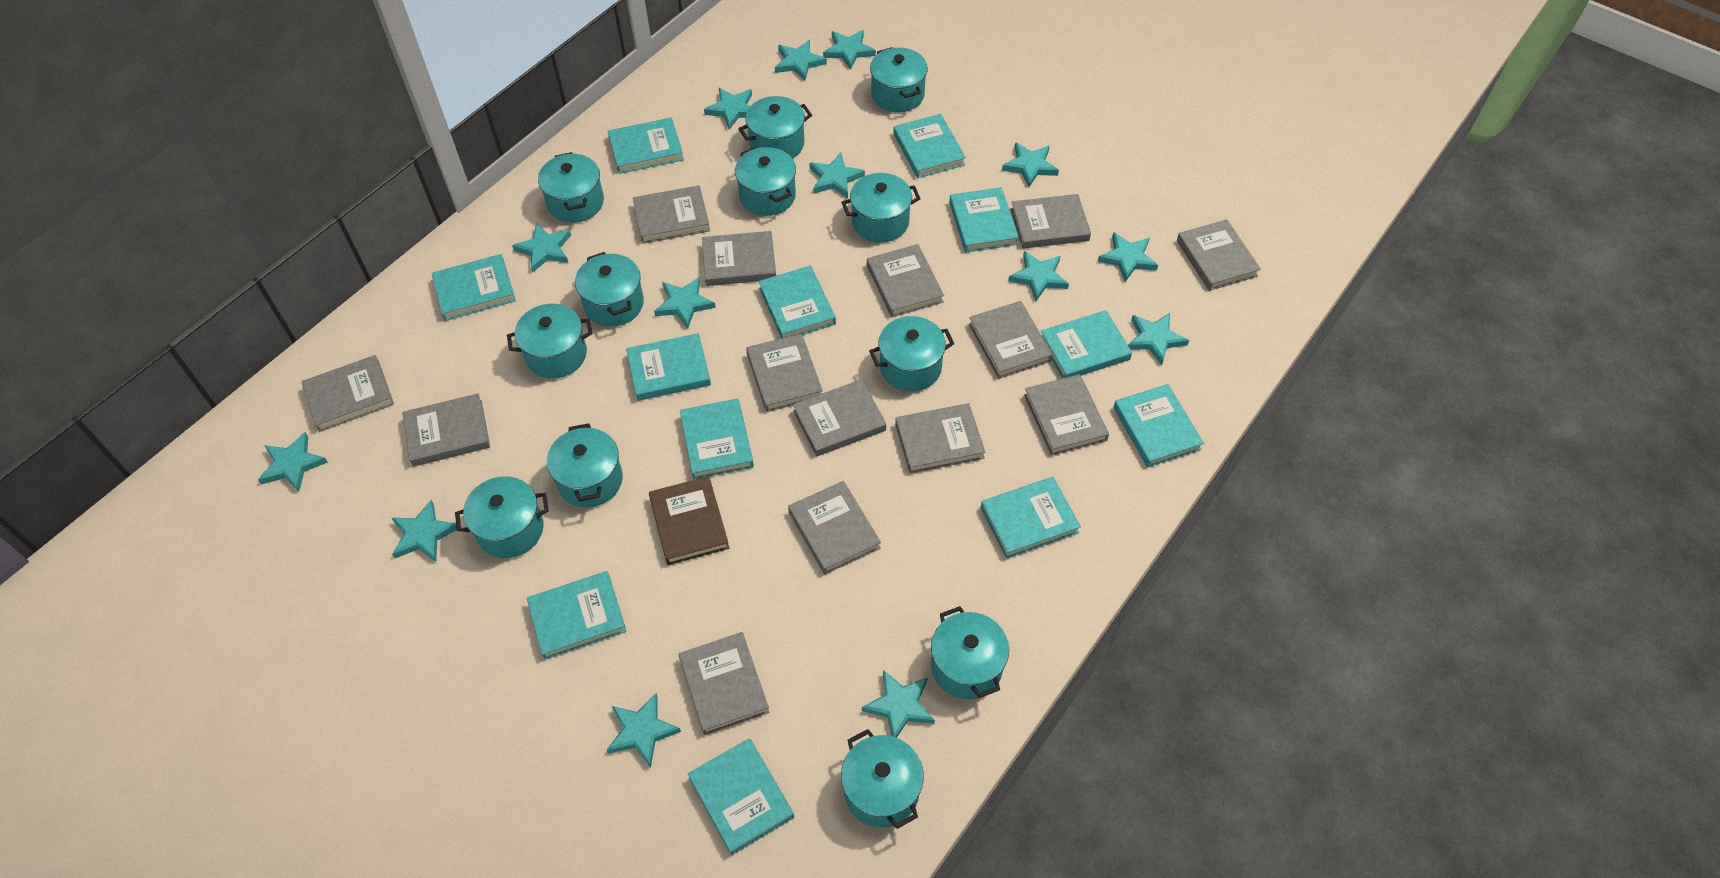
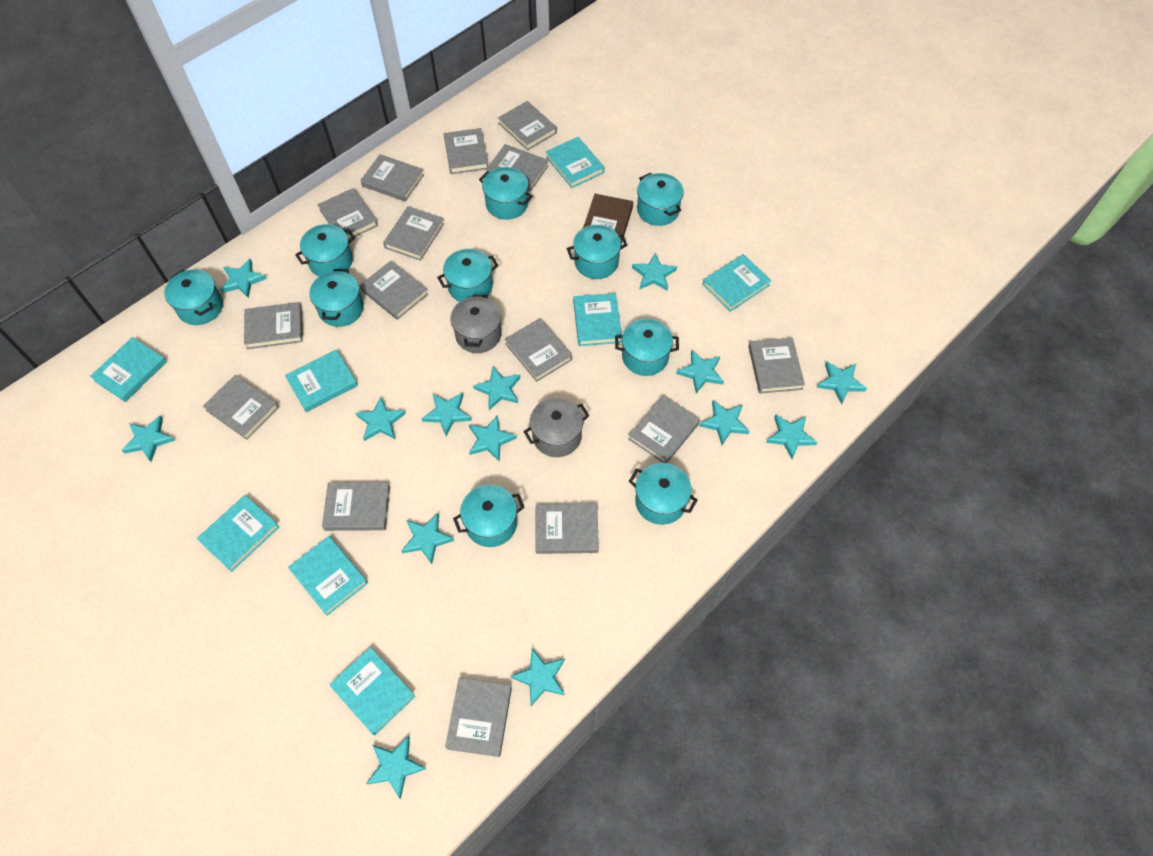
grey book: [301,355,394,432] [402,393,490,467] [633,185,710,244] [679,632,769,735] [702,231,776,286] [746,334,823,412] [788,481,881,575] [793,379,886,457] [867,244,944,317] [895,403,985,474] [969,301,1052,379] [1011,194,1091,249] [1024,374,1109,456] [1177,219,1261,291] = 14 -> [203,375,279,440] [244,302,303,349] [317,188,378,240] [322,482,390,531] [360,154,424,202] [360,261,428,320] [383,206,444,261] [443,128,488,174] [445,678,512,757] [486,144,549,192] [498,101,557,151] [505,318,572,382] [535,504,599,554] [628,395,700,463] [748,338,805,394] = 15
grey pot: none = 0 -> [451,294,502,353] [523,398,590,457] = 2
turquoise book: [431,254,516,321] [527,571,627,660] [608,118,684,174] [626,333,711,401] [680,399,754,480] [688,738,794,855] [758,266,836,339] [893,114,966,178] [949,187,1019,253] [981,477,1081,559] [1041,310,1132,378] [1113,384,1204,467] = 12 -> [90,337,167,402] [197,495,279,572] [285,350,358,412] [288,536,368,616] [329,647,415,735] [546,137,605,188] [573,293,622,346] [703,254,771,312] = 8
turquoise pot: [455,476,549,558] [507,304,592,379] [538,152,604,223] [547,423,623,508] [575,252,644,327] [735,147,796,216] [738,96,812,159] [841,173,921,243] [841,729,924,829] [869,316,954,392] [870,47,928,112] [931,606,1009,699] = 12 -> [164,269,223,325] [295,224,355,277] [309,269,364,327] [437,249,499,302] [453,485,525,547] [479,167,533,220] [567,225,627,279] [615,319,679,376] [629,463,698,525] [637,173,684,226] = 10

